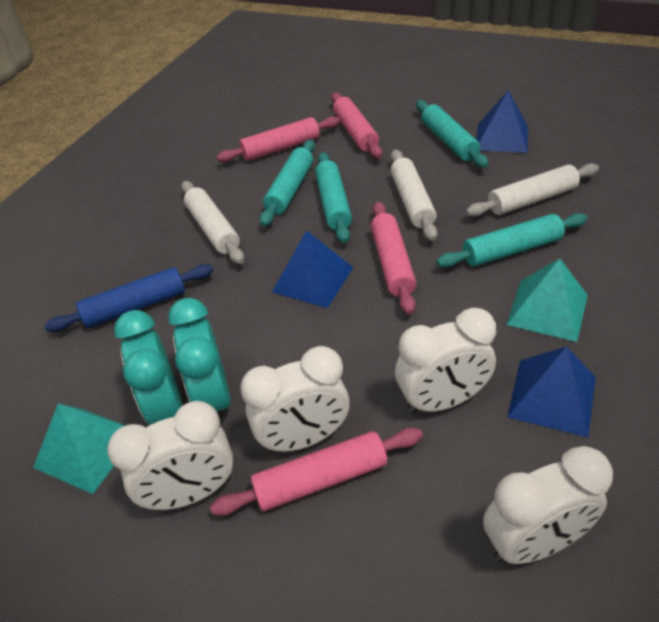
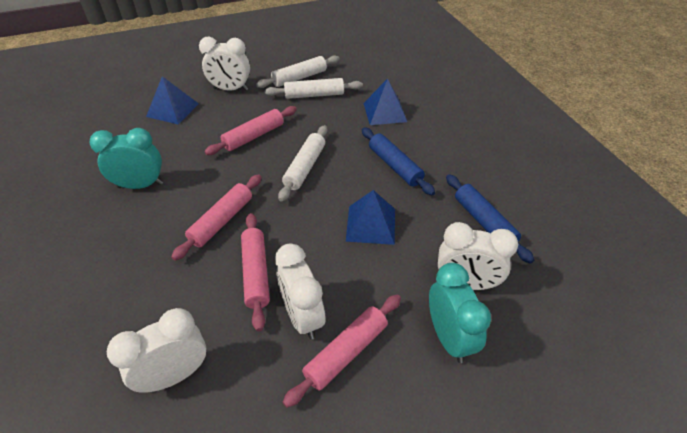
blue rolling pin: [44,264,213,332] = 1 -> [362,127,435,195] [446,174,534,264] = 2
turquoise pyramid: [33,404,126,494] [507,258,588,342] = 2 -> none = 0
turquoise rolling pin: [260,139,315,227] [315,152,352,243] [416,100,488,168] [436,213,588,268] = 4 -> none = 0

